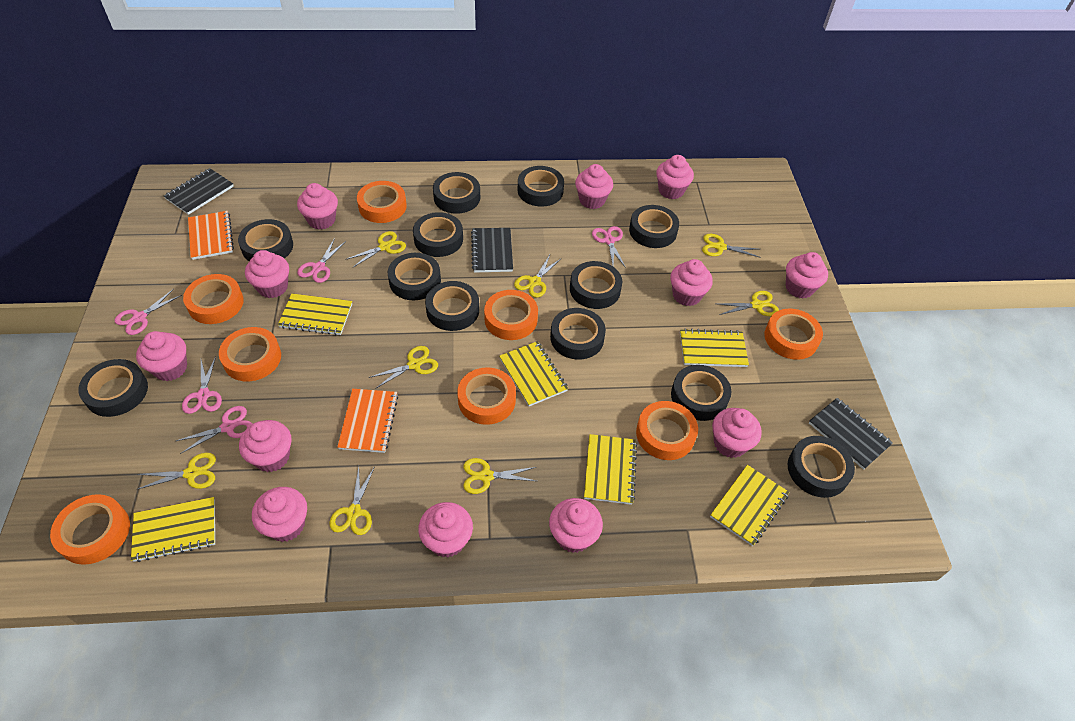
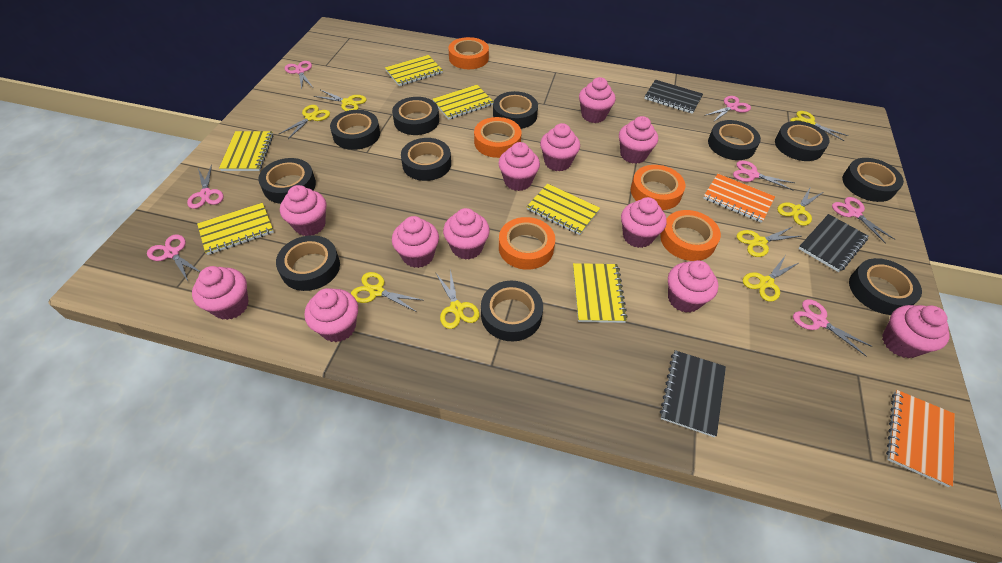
black tape: [78,359,148,417] [238,219,293,262] [388,253,441,300] [413,212,463,257] [425,281,479,331] [433,172,480,214] [518,166,564,207] [550,308,606,360] [570,261,622,309] [629,205,679,248] [671,365,731,421] [788,436,855,498] = 12 -> [258,158,316,204] [276,235,340,291] [330,110,380,150] [392,97,439,135] [401,138,451,181] [481,281,543,341] [493,91,538,129] [708,120,761,160] [775,121,830,161] [842,158,904,202] [849,258,922,315] = 11
orange tape: [50,494,130,565] [183,274,244,324] [219,327,281,381] [357,181,407,223] [457,367,516,425] [484,290,538,340] [636,401,698,460] [764,309,823,360] = 8 -> [448,37,489,69] [474,117,521,158] [499,217,555,270] [631,165,685,210] [660,210,721,261] = 5
pink scissors: [115,289,182,335] [176,406,252,454] [182,356,222,414] [297,238,346,283] [592,226,626,268] = 5 -> [147,234,201,281] [187,164,223,209] [285,61,313,89] [704,96,751,122] [733,161,795,191] [793,299,873,357] [832,197,895,244] = 7

